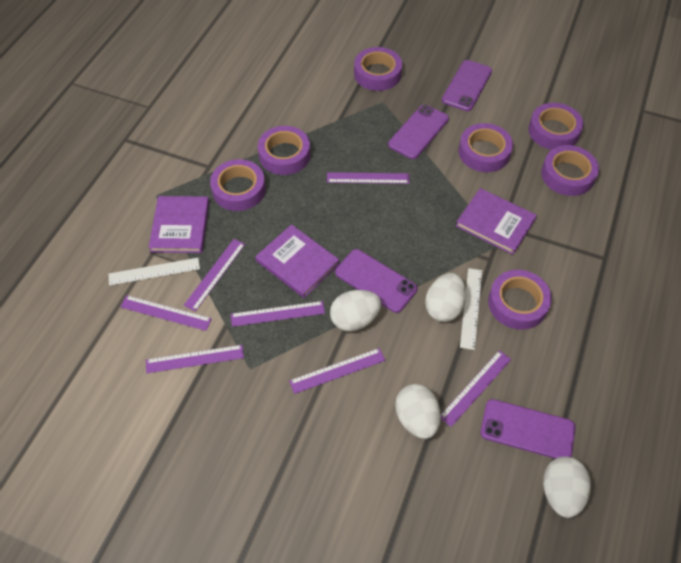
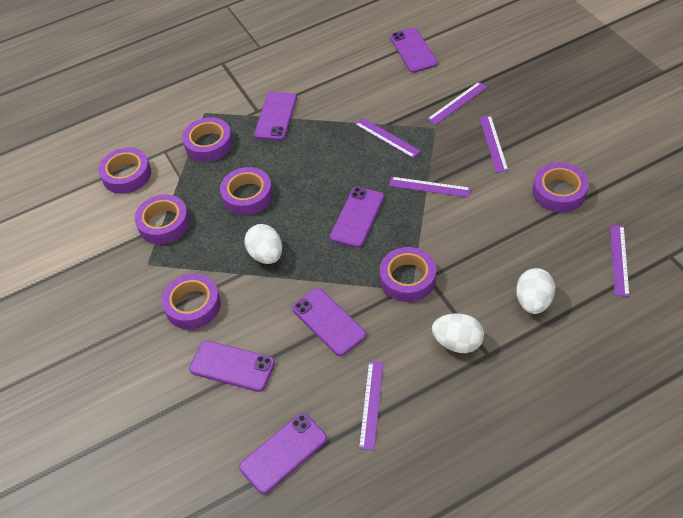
purple book: [149,196,209,253] [255,224,339,298] [456,188,537,255] = 3 -> none = 0
purple phone: [335,249,417,313] [388,104,449,159] [442,60,492,111] [481,399,576,459] = 4 -> [189,341,275,392] [239,413,327,494] [254,92,297,141] [292,288,366,356] [330,187,384,248] [390,28,438,73] = 6
purple ruler: [120,295,212,331] [146,345,244,373] [184,239,245,312] [231,301,325,327] [289,348,385,394] [327,172,410,184] [441,350,511,427] = 7 -> [355,118,421,158] [359,362,383,450] [389,177,471,198] [427,82,487,125] [479,115,509,173] [610,225,630,297] = 6
white egg: [330,290,381,331] [395,384,441,439] [425,273,466,322] [543,457,591,518] = 4 -> [244,224,282,264] [432,313,484,353] [516,268,555,314] = 3
white ruler: [108,258,200,286] [460,268,482,350] = 2 -> none = 0

